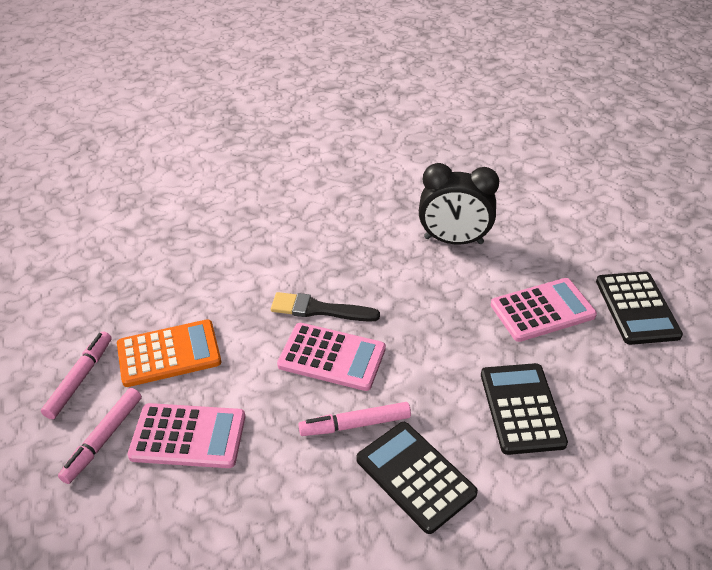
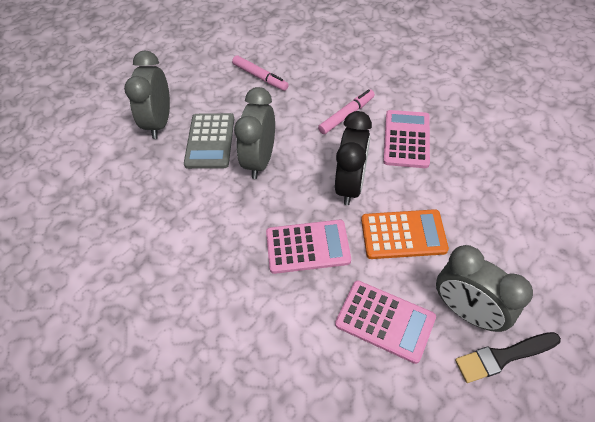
black calculator: [356,422,478,534] [481,363,568,455] [596,271,683,345] = 3 -> none = 0
grey calculator: none = 0 -> [184,113,234,169] = 1
grey clock: none = 0 -> [124,50,170,139] [234,87,275,179] [436,245,533,332] = 3
pink marker: [41,332,112,419] [58,388,142,484] [298,402,411,436] = 3 -> [232,55,289,91] [318,89,375,134] = 2

